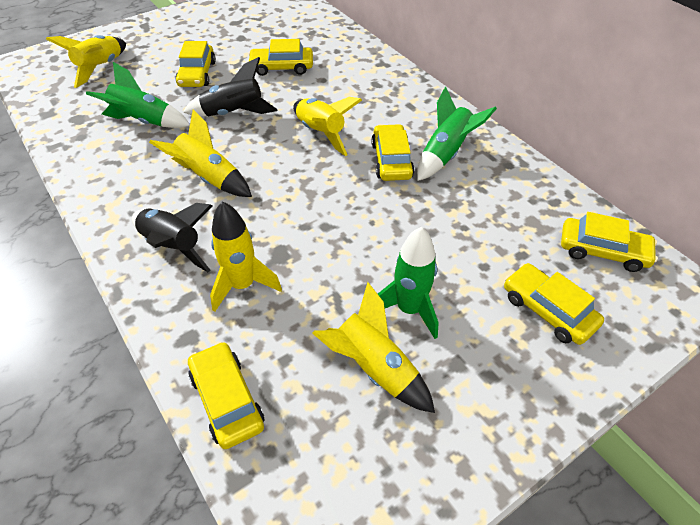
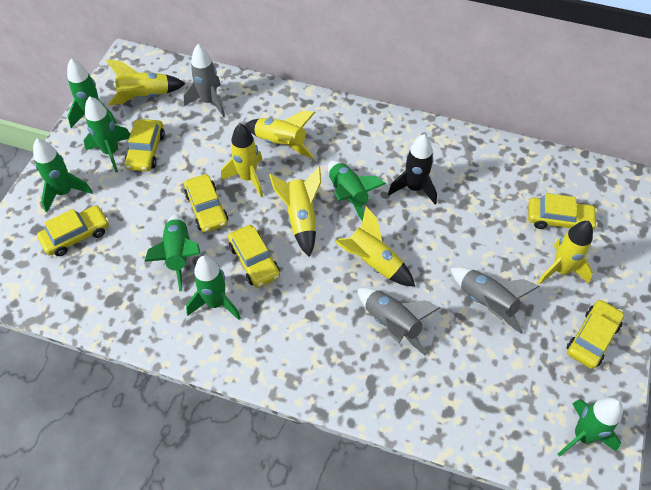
black rocket: [132,203,212,272] [183,57,278,116] = 2 -> [388,134,437,204] = 1
green rocket: [86,62,190,128] [378,227,439,339] [417,87,497,181] = 3 -> [33,138,93,213] [67,58,116,128] [84,96,130,172] [144,214,201,292] [186,256,241,320] [328,161,386,221] [558,397,623,457] = 7
grey rocket: none = 0 -> [184,44,225,117] [357,288,440,356] [451,267,540,333] = 3
yellow rocket: [46,35,126,88] [149,110,252,197] [210,201,282,312] [293,97,362,156] [312,282,435,413] = 5 -> [106,59,186,105] [221,123,263,197] [245,111,315,159] [269,167,321,257] [335,207,415,287] [538,221,593,285] = 6

